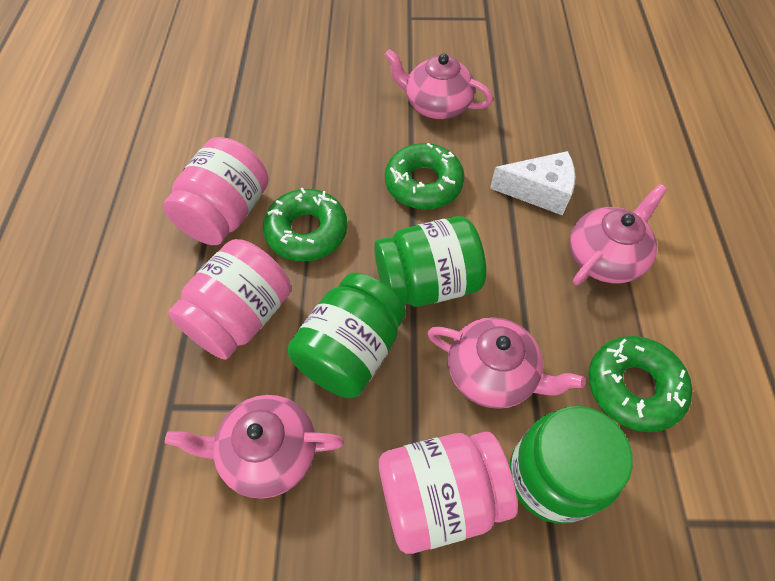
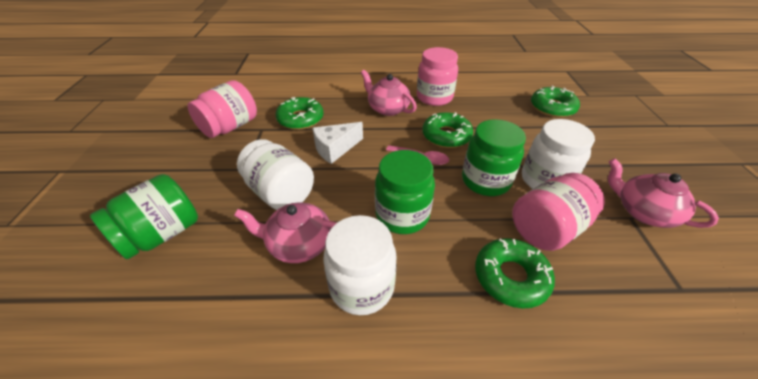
green donut: [263,188,348,262] [385,143,465,209] [589,336,692,432] = 3 -> [275,97,324,130] [422,112,473,148] [475,238,555,309] [531,86,580,117] = 4
pink spoon: none = 0 -> [386,145,449,165] = 1
pink teapot: [165,395,344,499] [384,49,493,119] [427,317,585,409] [570,184,667,285] = 4 -> [234,203,336,263] [361,70,417,116] [608,158,719,228] = 3
white jar: none = 0 -> [237,139,314,210] [323,215,397,315] [522,119,595,189] = 3

